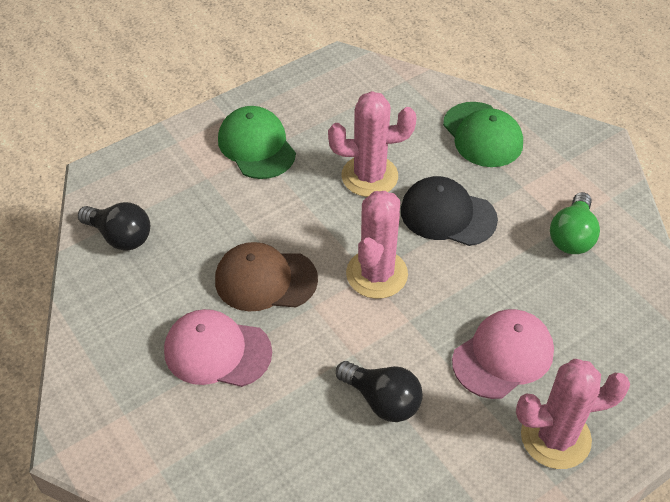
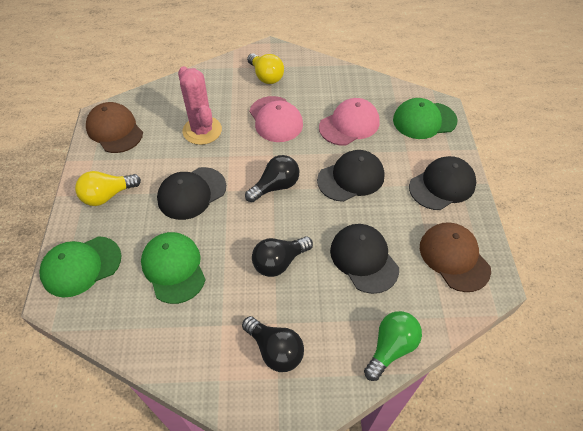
black cap: [401,176,498,246] = 1 -> [157,167,226,220] [317,150,384,202] [330,224,399,294] [409,156,476,210] = 4
black light bulb: [78,202,150,250] [336,361,423,422] = 2 -> [242,316,304,372] [245,155,299,202] [252,236,313,277] = 3
brown cap: [215,242,318,312] = 1 -> [86,102,143,153] [420,222,491,292] = 2
green cap: [218,106,296,179] [443,102,523,167] = 2 -> [39,236,122,297] [141,232,206,304] [393,98,458,139] = 3
pink cactus: [328,91,417,197] [346,191,408,299] [516,359,630,469] = 3 -> [178,66,222,145] = 1
yellow light bulb: none = 0 -> [75,171,141,206] [247,53,284,84] = 2

